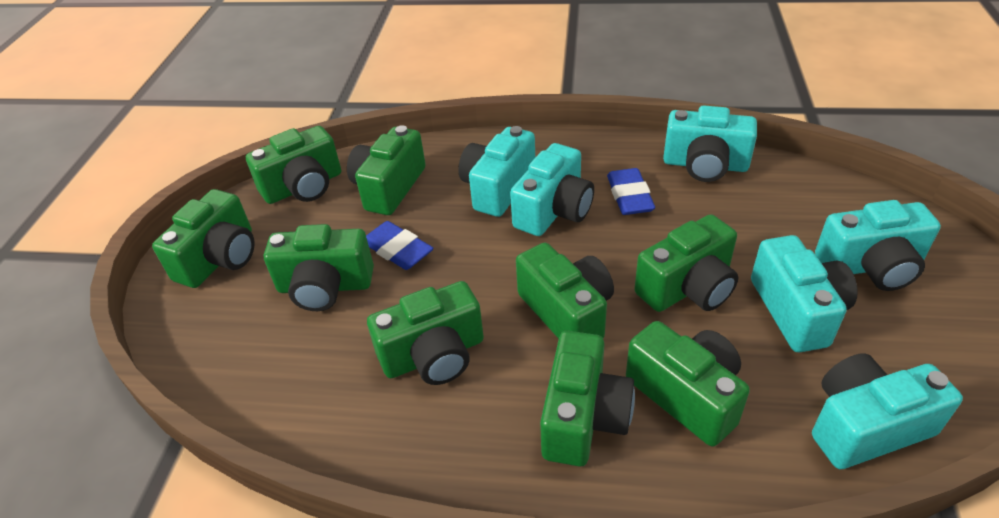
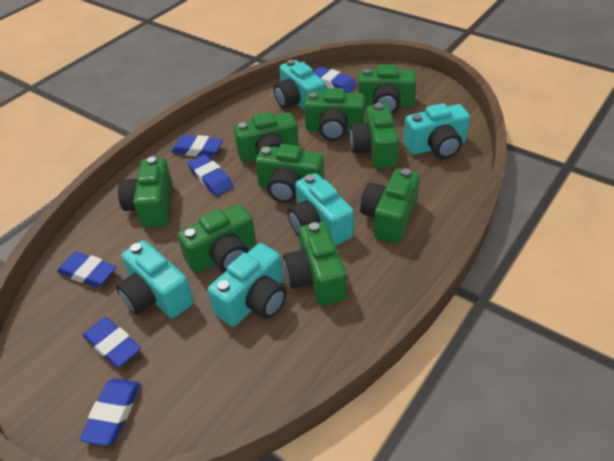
blue eraser: [366,221,433,270] [607,168,655,215] = 2 -> [57,251,117,288] [80,379,141,446] [83,317,141,368] [171,135,223,157] [188,154,234,196] [313,67,357,93] = 6
turquoise camera: [458,126,535,217] [510,143,594,236] [663,105,757,182] [751,235,858,352] [812,353,963,469] [815,200,941,291] = 6 -> [116,240,194,318] [208,243,287,326] [274,60,326,110] [288,173,354,246] [403,103,470,159] = 5

